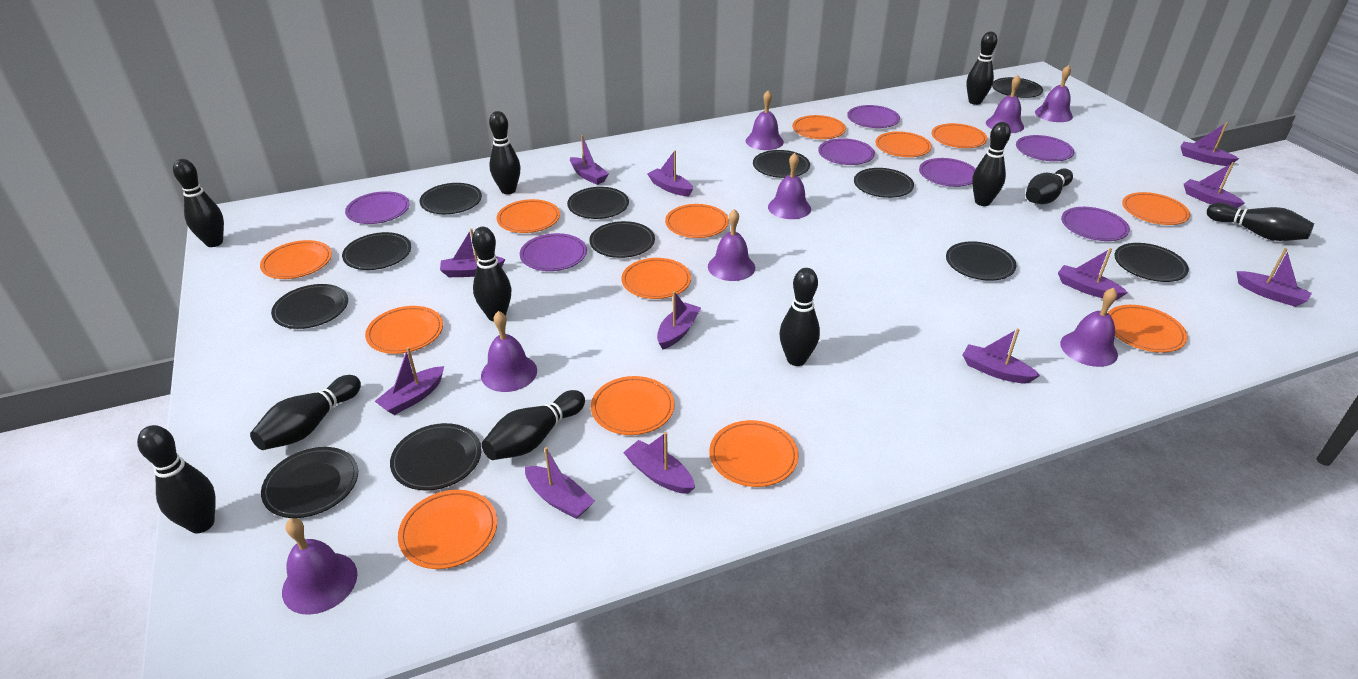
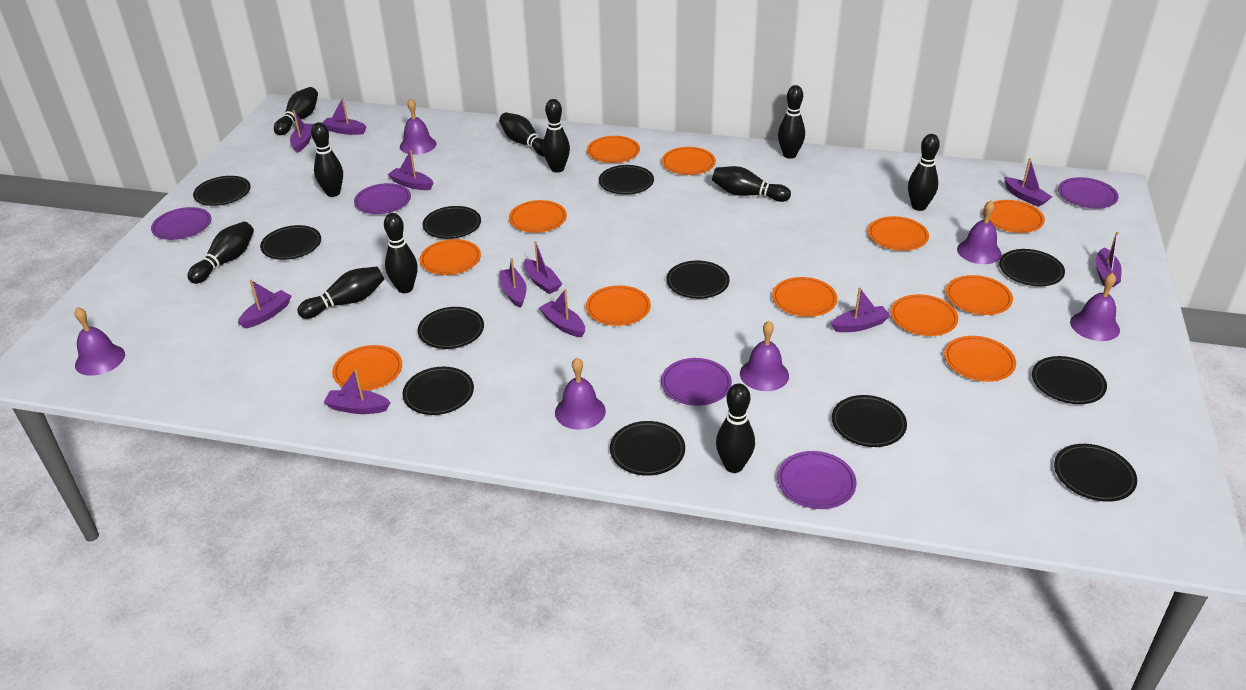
orange plate: [260,240,332,279] [365,306,443,354] [398,490,497,569] [497,199,560,233] [591,376,675,435] [622,258,691,299] [665,204,729,238] [709,420,799,487] [792,115,846,139] [875,131,932,157] [932,123,987,148] [1108,305,1188,353] [1122,192,1190,225] = 13 -> [332,345,402,391] [420,239,481,275] [509,200,567,233] [586,285,651,326] [587,136,640,163] [662,147,716,175] [772,277,837,317] [868,216,929,251] [891,294,958,336] [944,336,1016,382] [946,275,1013,315] [983,200,1045,233] = 12
purple bell: [282,518,358,615] [481,311,537,392] [708,209,755,281] [746,90,784,150] [768,153,811,219] [986,75,1024,133] [1035,65,1073,122] [1060,288,1118,367] = 8 -> [74,307,125,376] [400,98,436,155] [555,358,606,430] [740,321,789,391] [957,201,1001,264] [1070,273,1120,341] = 6
purple boat: [375,347,444,415] [440,228,506,277] [525,447,595,519] [570,135,609,185] [623,432,695,494] [647,150,693,196] [657,291,701,349] [963,328,1040,383] [1058,248,1128,300] [1180,122,1239,166] [1184,162,1245,208] [1236,248,1312,307] = 12 -> [238,280,291,329] [290,110,314,153] [322,98,367,135] [323,369,391,414] [388,150,433,190] [499,258,526,308] [524,241,562,294] [539,289,585,337] [831,287,891,332] [1004,158,1052,207] [1096,232,1122,287] = 11
purple plate: [345,191,410,224] [520,233,587,271] [818,138,875,165] [847,105,900,128] [919,158,976,187] [1016,135,1074,161] [1061,207,1130,241] = 7 -> [151,207,211,240] [354,183,411,214] [661,358,732,406] [777,451,856,509] [1058,177,1119,209] = 5

